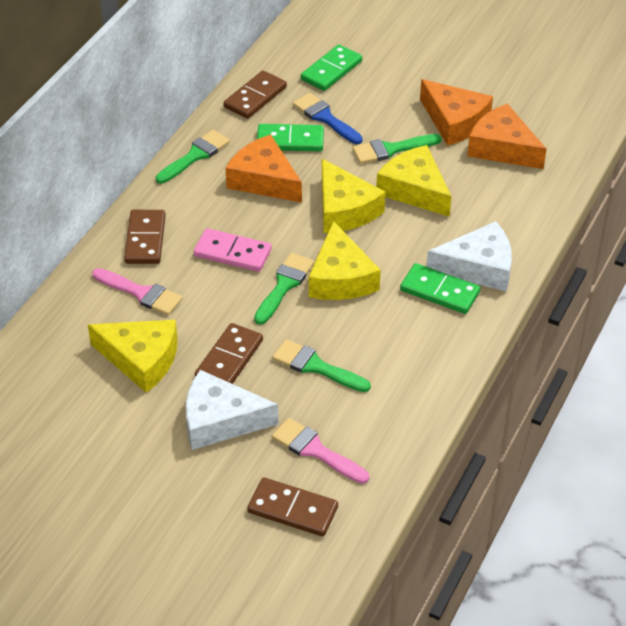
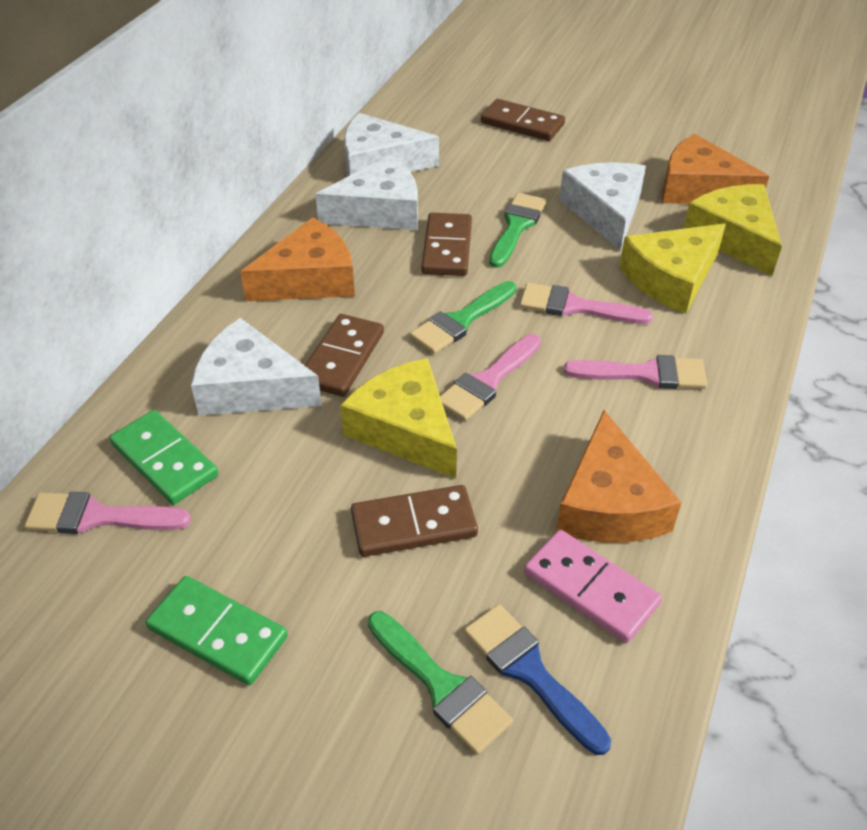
green brush: [156,130,230,184] [254,253,314,325] [272,339,371,392] [353,134,442,164] = 4 -> [368,611,513,755] [410,281,517,354] [489,193,546,268] = 3
green domino: [257,124,324,151] [301,44,362,91] [400,263,481,314] = 3 -> [109,410,218,505] [146,576,288,685] = 2
pink brush: [92,268,183,315] [272,418,369,484] = 2 -> [24,492,191,534] [440,334,541,421] [520,283,653,324] [564,355,707,389] = 4
white cheese: [186,370,278,450] [427,221,512,292] = 2 -> [191,318,322,416] [315,155,418,230] [344,113,439,177] [559,162,646,251] = 4
yellow cheese: [88,320,178,393] [309,221,381,300] [322,159,385,233] [376,145,451,217] = 4 -> [340,358,457,479] [619,223,726,314] [683,184,782,276] = 3

